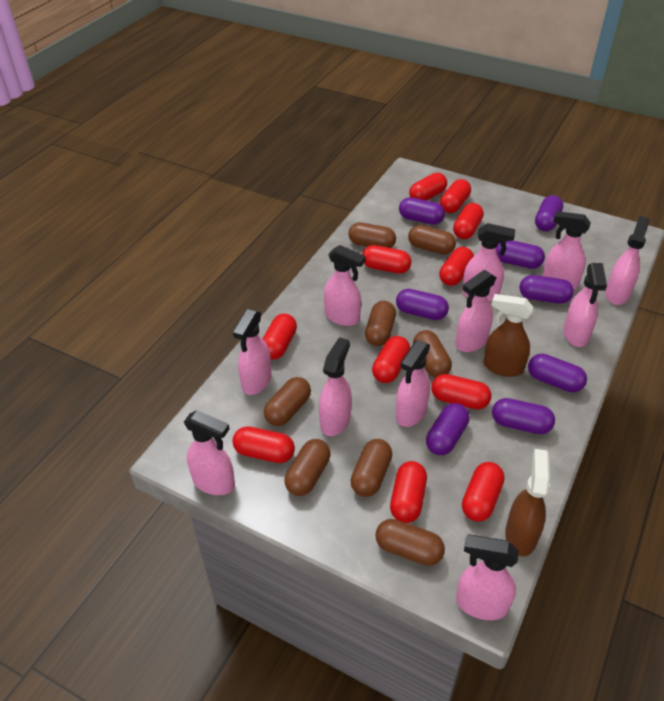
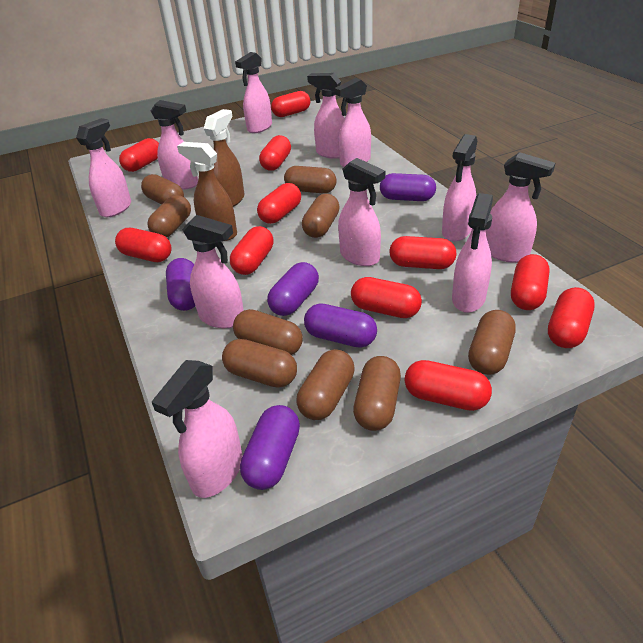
brown capsule: [264,377,311,426] [284,439,330,496] [348,222,396,248] [350,439,392,497] [365,301,396,346] [375,519,445,566] [408,225,456,254] [413,330,452,378] = 8 -> [141,174,184,205] [147,195,191,237] [222,339,297,388] [233,309,303,355] [284,166,337,193] [297,349,355,420] [302,194,340,238] [353,356,401,431] [468,310,516,375] = 9
purple capsule: [396,289,449,320] [399,197,445,225] [426,403,470,455] [492,398,555,434] [496,240,545,269] [520,275,574,304] [528,354,587,392] [535,195,563,231] = 8 -> [166,258,195,311] [240,405,300,490] [267,262,319,316] [304,303,377,348] [380,173,436,201] = 5

